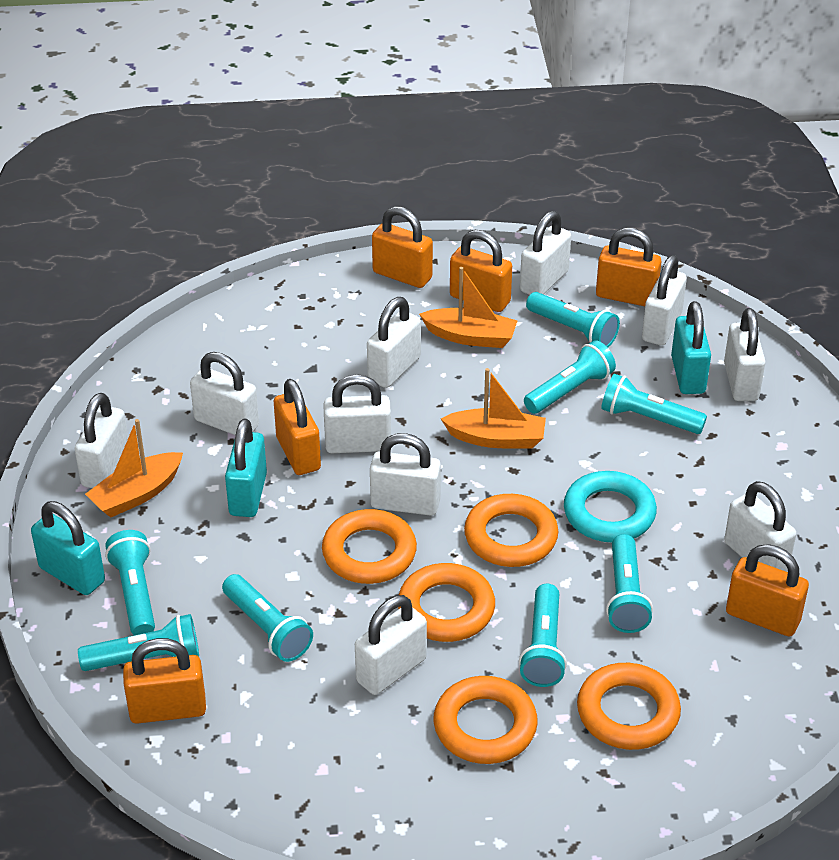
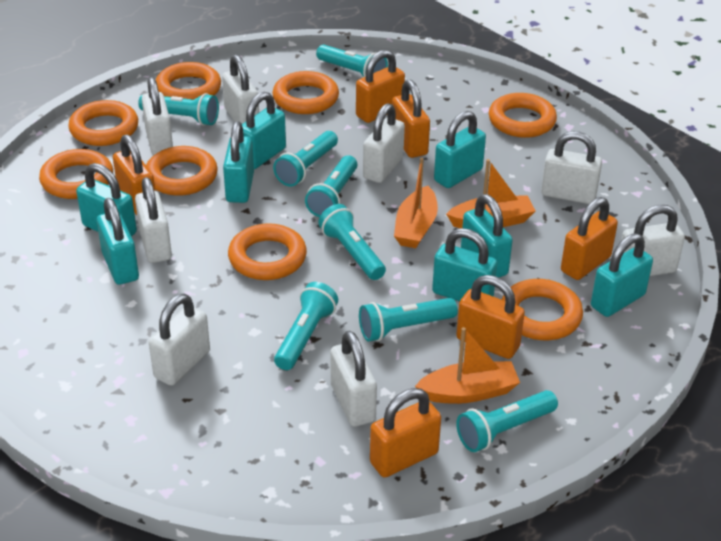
orange ring: [322,509,417,584] [398,563,495,642] [434,676,538,764] [464,494,559,567] [577,663,681,750] = 5 -> [39,149,113,199] [68,100,138,146] [146,146,218,196] [156,62,221,100] [228,223,307,280] [272,71,339,114] [489,93,557,138] [501,279,583,340] = 8
turquoise padlock: [31,501,105,595] [225,419,267,517] [671,301,711,394] = 3 -> [76,163,137,237] [97,198,139,285] [223,121,254,203] [242,92,286,169] [432,228,497,301] [434,111,486,188] [461,194,513,277] [591,233,653,317] = 8
turquoise ring: [564,471,657,542] = 1 -> none = 0
white padlock: [75,393,128,488] [190,352,259,435] [323,374,391,453] [355,595,427,695] [367,297,421,388] [370,433,441,516] [520,211,571,295] [642,255,687,346] [724,308,766,401] [724,481,796,572] = 10 -> [135,177,172,263] [142,77,173,155] [149,293,210,386] [222,55,259,124] [330,331,377,427] [363,103,405,183] [541,131,602,204] [621,205,685,276] = 8

